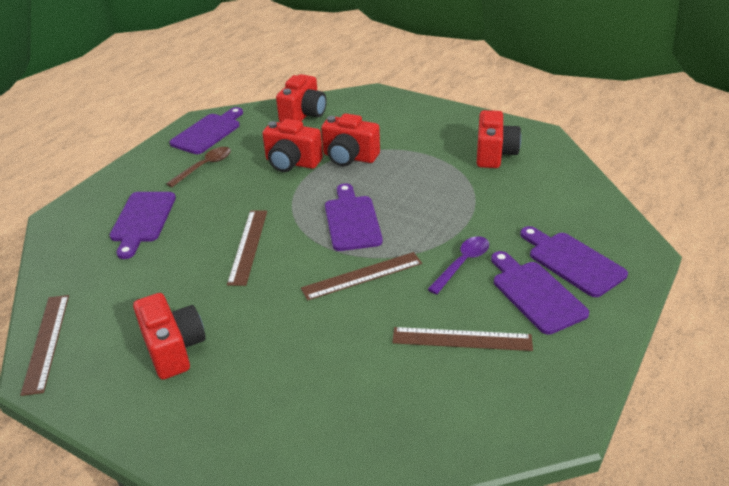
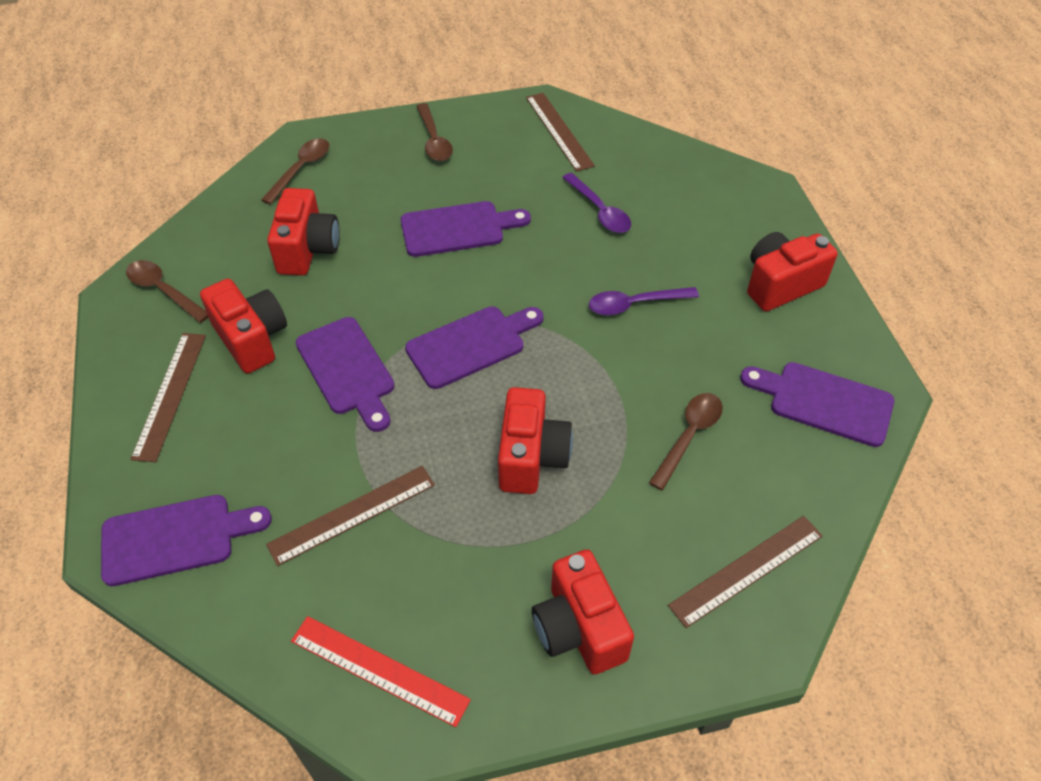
brown spoon: [166,147,231,187] = 1 -> [126,260,208,323] [261,138,329,205] [416,103,453,161] [649,393,723,490] = 4
purple spoon: [427,236,489,294] = 1 -> [562,173,631,233] [589,287,699,316] = 2
red ruler: none = 0 -> [291,616,471,727] = 1

